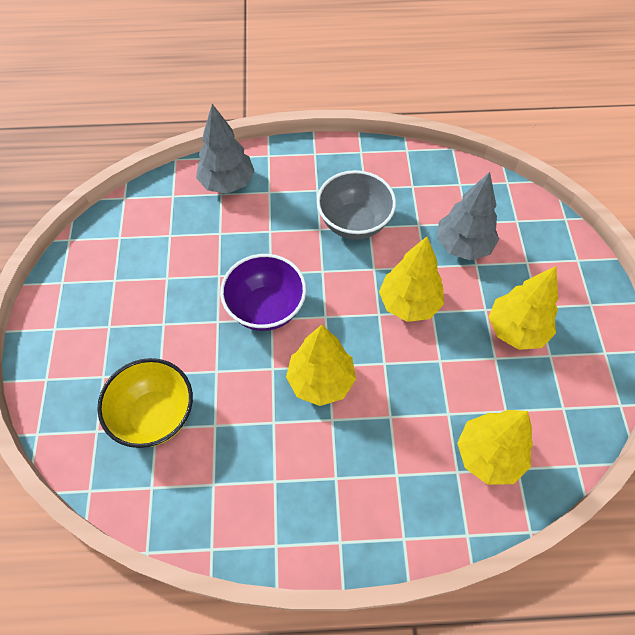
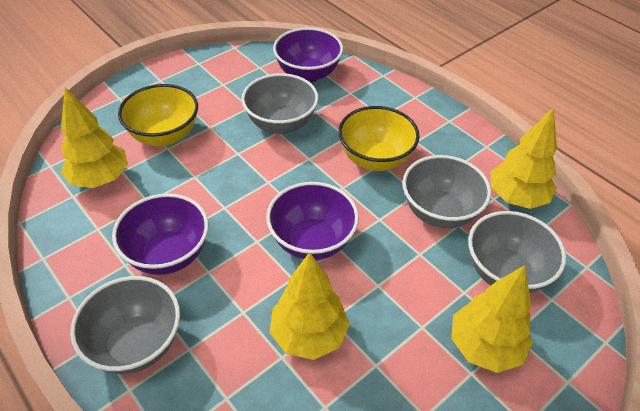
grey bowl: [317,170,396,240] = 1 -> [70,276,180,374] [241,73,318,134] [402,155,491,228] [468,211,566,293] = 4
grey tree: [196,104,254,194] [437,172,499,261] = 2 -> none = 0
purple bowl: [220,254,306,331] = 1 -> [112,193,209,275] [266,182,359,260] [273,27,343,83] = 3
yellow bowl: [97,358,193,448] = 1 -> [118,84,198,146] [338,106,420,171] = 2

